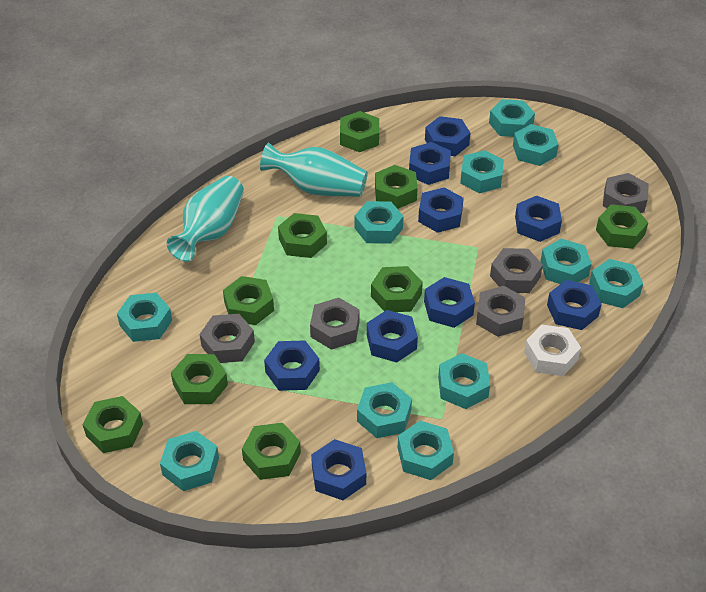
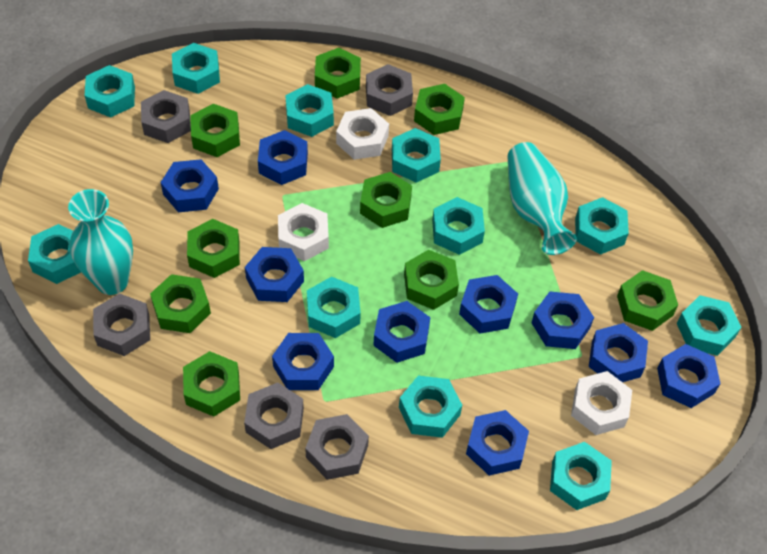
blue nut: [264,340,320,391] [311,439,366,500] [367,310,418,362] [409,142,451,185] [418,187,464,233] [424,277,475,328] [425,116,470,156] [515,196,562,242] [547,280,602,330] = 9 -> [160,159,219,213] [245,247,304,302] [258,130,308,185] [272,333,334,390] [373,301,430,363] [459,275,518,334] [466,410,529,476] [531,292,594,349] [589,323,648,382] [657,344,721,408] = 10
white nut: [524,325,581,376] = 1 -> [278,203,329,261] [336,108,389,160] [571,371,632,435] = 3

